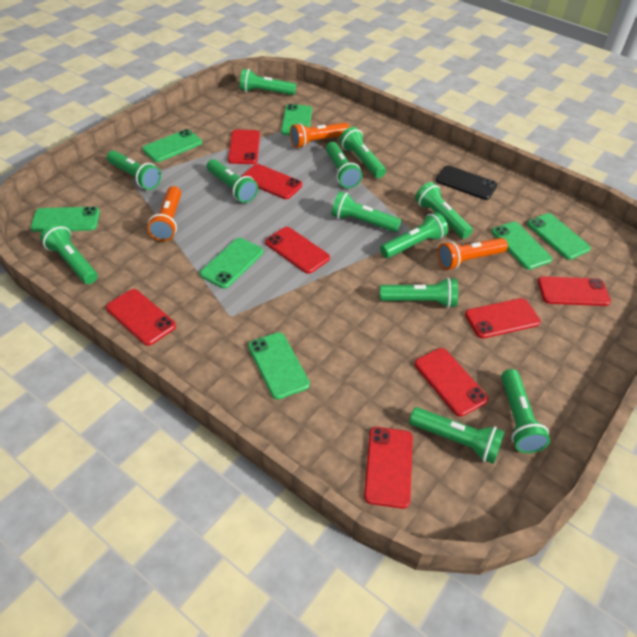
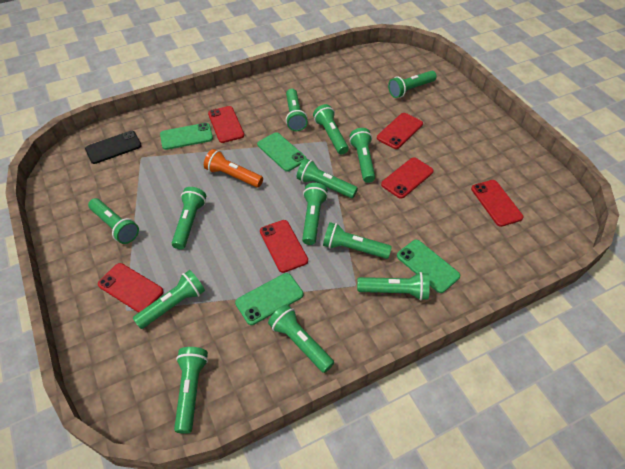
green flashlight: [40,223,98,284] [107,150,161,190] [207,159,258,203] [240,69,296,95] [326,142,362,188] [331,191,402,232] [339,127,386,178] [380,212,448,258] [380,277,458,308] [409,407,505,464] [415,182,473,239] [501,369,550,453] = 12 -> [88,198,139,244] [133,270,205,329] [172,187,206,250] [174,347,208,434] [268,304,334,373] [286,89,308,131] [297,159,358,198] [302,183,328,245] [313,104,349,155] [323,222,392,259] [349,128,375,183] [357,272,430,301] [388,71,437,98] = 13
green phone: [31,207,100,232] [142,129,202,162] [200,238,263,289] [248,332,310,399] [281,104,312,136] [491,222,552,270] [527,213,591,260] = 7 -> [160,123,213,150] [235,273,303,325] [257,132,307,172] [397,239,460,293] = 4
orange flashlight: [148,186,181,241] [290,123,350,148] [437,238,508,270] = 3 -> [204,149,263,188] = 1
red phone: [106,289,176,346] [228,130,260,164] [241,164,302,199] [265,227,330,274] [364,427,413,509] [414,348,488,417] [465,298,541,339] [538,276,611,306] = 8 -> [98,263,164,313] [208,106,244,143] [260,220,308,273] [377,113,423,149] [381,157,434,199] [471,180,524,227] = 6

